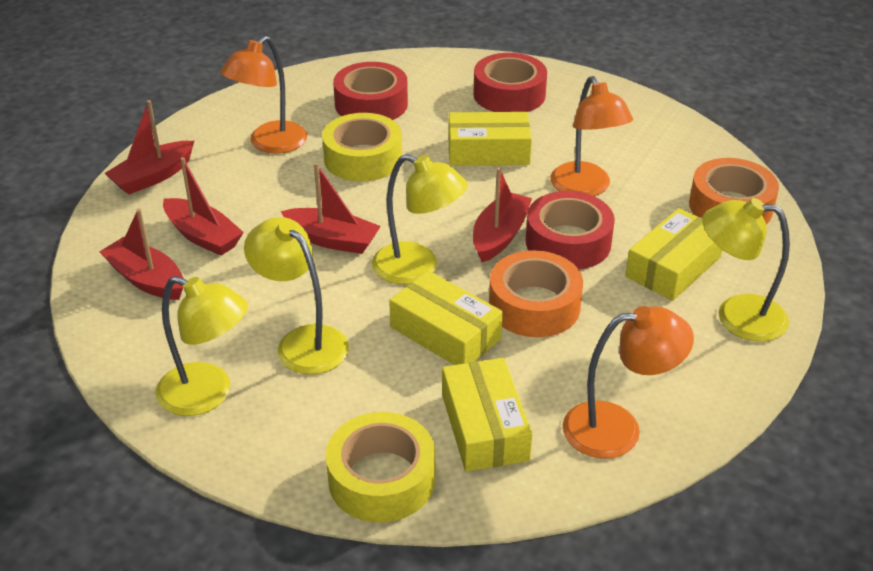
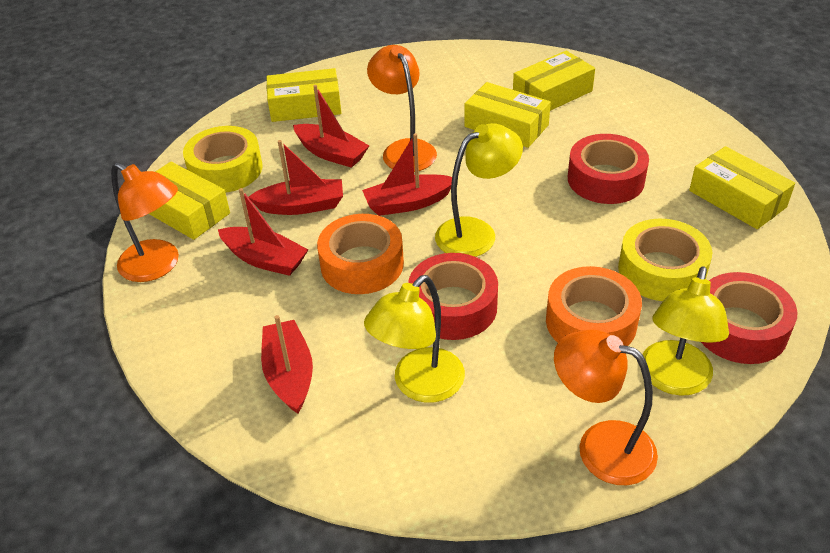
yellow box: [389,270,503,365] [442,358,532,472] [448,112,532,165] [625,208,722,301] = 4 -> [149,162,230,240] [267,68,341,122] [464,82,551,148] [513,51,595,111] [689,146,795,229] = 5
yellow lamp: [156,276,248,416] [244,217,349,375] [372,154,467,284] [702,198,790,342] = 4 -> [364,275,465,403] [435,123,523,257] [643,266,729,396] = 3

